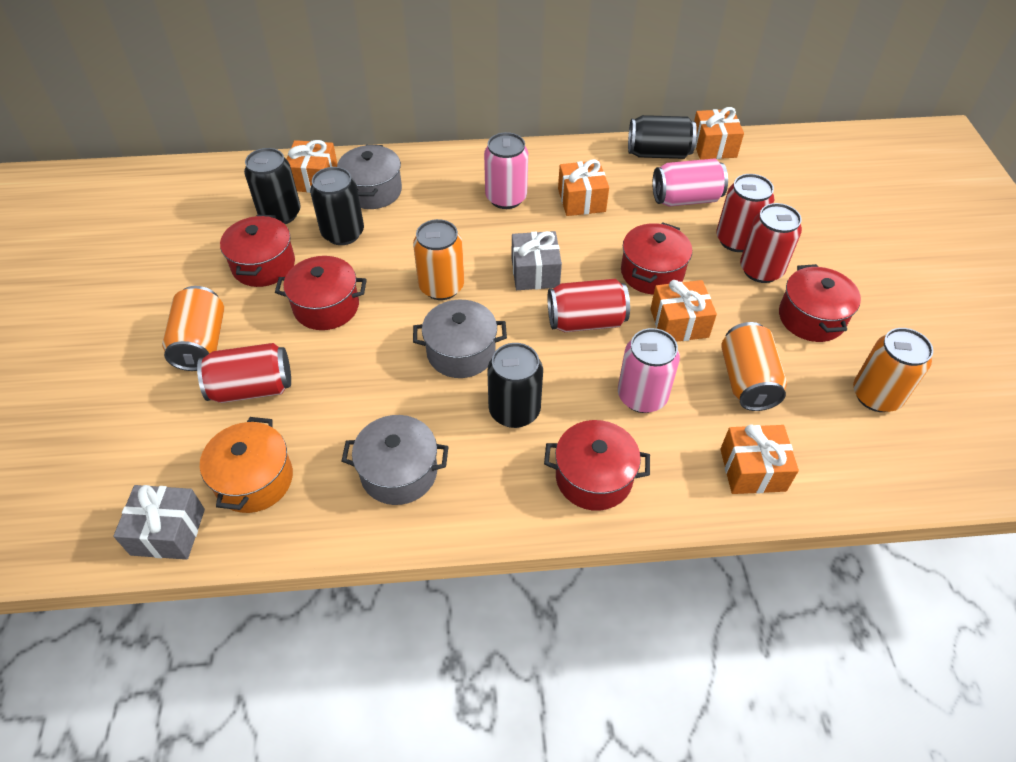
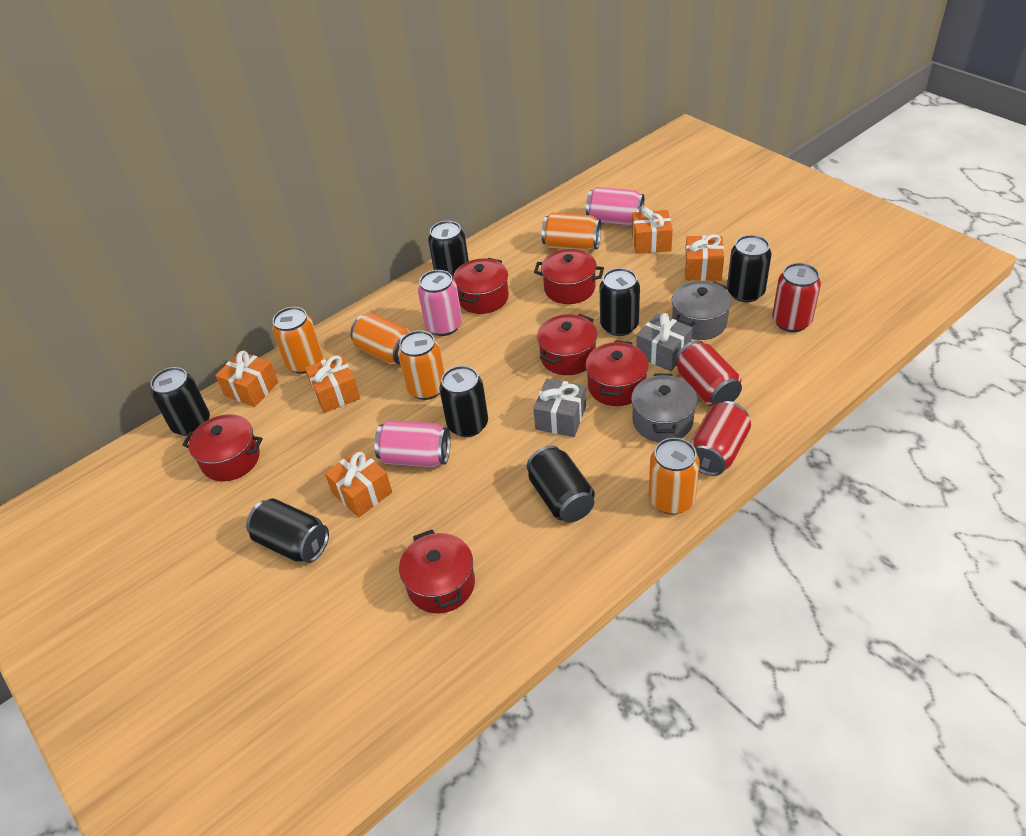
black can: [244,148,301,224] [310,167,364,245] [487,343,543,428] [628,115,697,159] = 4 -> [151,367,210,436] [246,498,329,563] [428,221,469,279] [439,366,488,437] [527,445,595,523] [600,268,640,336] [727,235,772,302] = 7
grey pot: [337,145,402,209] [342,415,448,505] [413,300,507,378] = 3 -> [631,374,697,442] [672,281,732,340] = 2
orange can: [162,286,224,371] [413,219,464,300] [721,322,787,411] [853,328,933,412] = 4 -> [272,307,323,374] [350,313,410,365] [398,330,445,400] [542,213,601,251] [649,438,700,514] = 5
orange pot: [200,417,293,513] = 1 -> none = 0
red can: [197,343,291,403] [548,279,630,332] [716,174,774,252] [740,203,802,283] = 4 -> [675,340,742,406] [690,401,751,476] [772,263,821,332] = 3
red pot: [220,215,295,287] [275,256,367,330] [544,420,650,511] [621,222,692,295] [779,264,861,342] = 5 -> [182,414,263,481] [399,530,475,614] [453,258,509,314] [534,249,604,304] [537,314,597,375] [586,340,649,406] = 6

